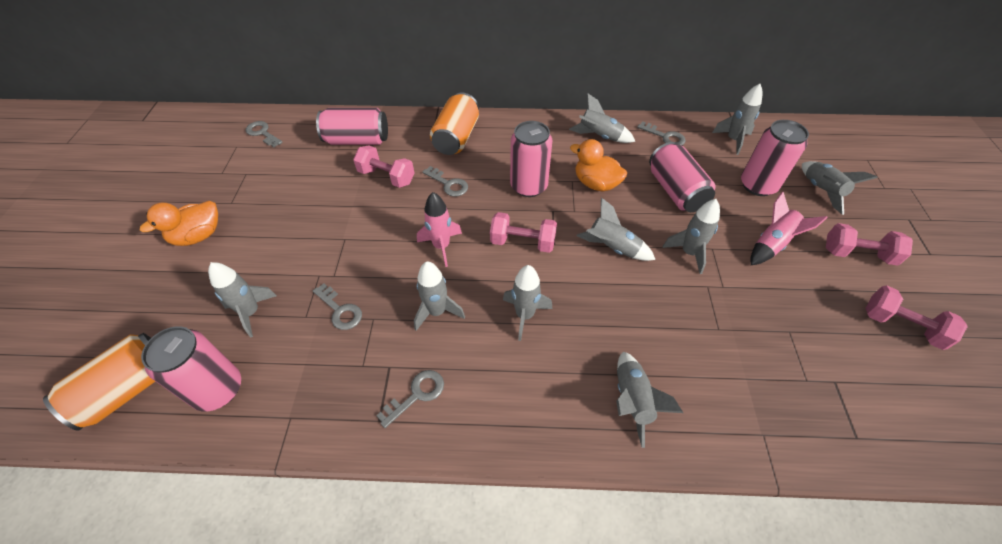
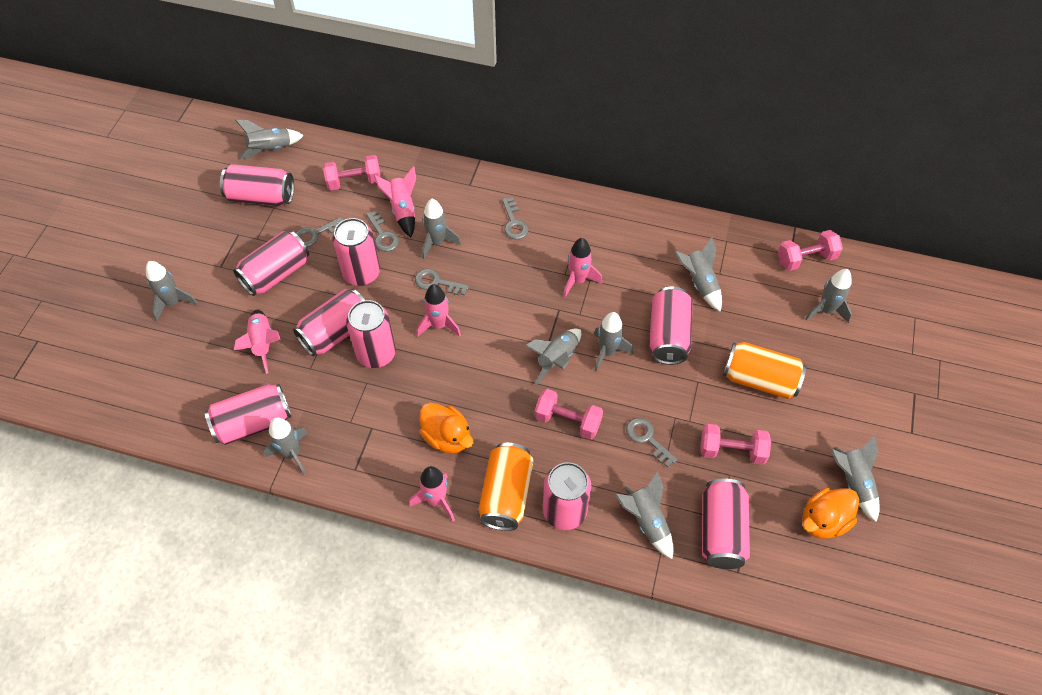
grey rocket: [208,262,277,337] [414,261,465,331] [503,265,552,341] [569,93,635,143] [577,198,655,261] [616,352,683,448] [662,199,720,274] [712,84,763,155] [802,161,878,215] = 9 -> [146,261,198,321] [235,120,304,160] [264,417,308,475] [422,199,461,259] [525,329,581,385] [594,312,633,372] [615,472,673,559] [675,237,722,312] [805,269,852,323] [830,435,880,522] = 10
pink can: [141,326,241,411] [316,108,388,145] [510,121,552,197] [649,142,716,212] [741,120,809,196] = 5 -> [205,384,291,445] [220,164,294,206] [233,231,309,296] [293,289,365,357] [332,218,380,286] [346,300,396,368] [543,462,591,530] [649,287,693,365] [702,478,750,569] = 9
pink rocket: [417,192,462,267] [751,192,828,265] = 2 -> [234,309,281,374] [374,166,416,237] [409,466,455,521] [417,284,461,337] [563,238,602,297] = 5

